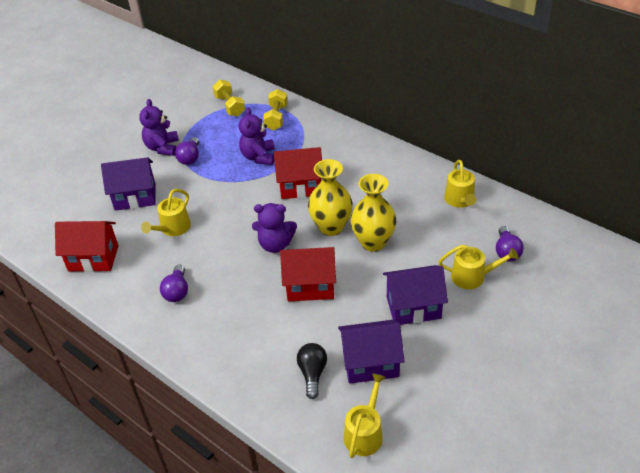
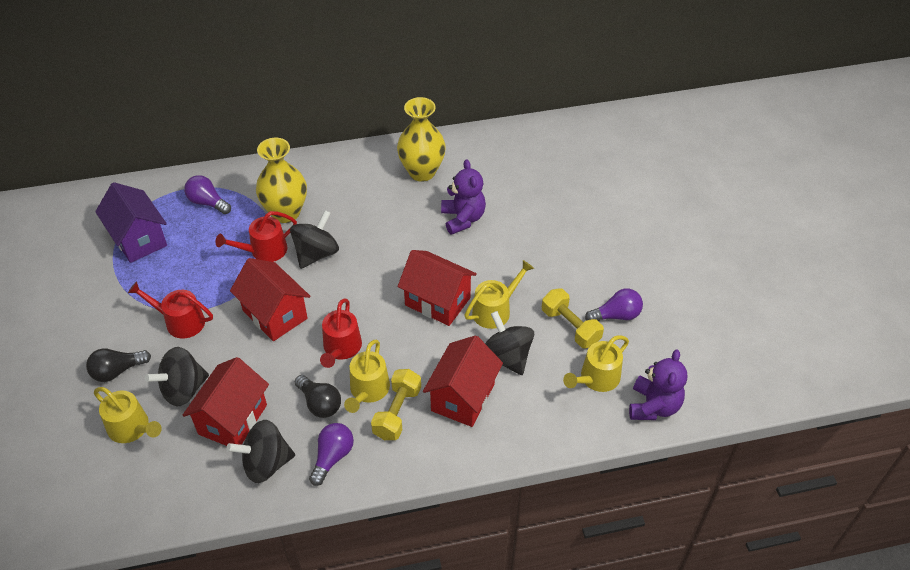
black light bulb: [297,343,327,399] = 1 -> [86,348,151,382] [295,375,341,418] = 2
black spinning top: none = 0 -> [145,347,209,406] [227,420,295,483] [290,210,339,269] [485,311,534,375] = 4
purple house: [101,157,155,211] [338,320,405,384] [383,265,448,325] = 3 -> [95,182,167,263] = 1
purple teddy bear: [139,99,179,156] [239,107,275,165] [252,203,297,253] = 3 -> [441,160,486,235] [629,350,687,420] = 2
red house: [55,221,118,272] [274,147,322,199] [280,247,336,301] = 3 -> [182,357,269,446] [230,258,310,341] [398,250,477,326] [423,335,503,427] = 4
red watering can: none = 0 -> [128,281,213,339] [216,211,297,262] [320,299,362,368] = 3

